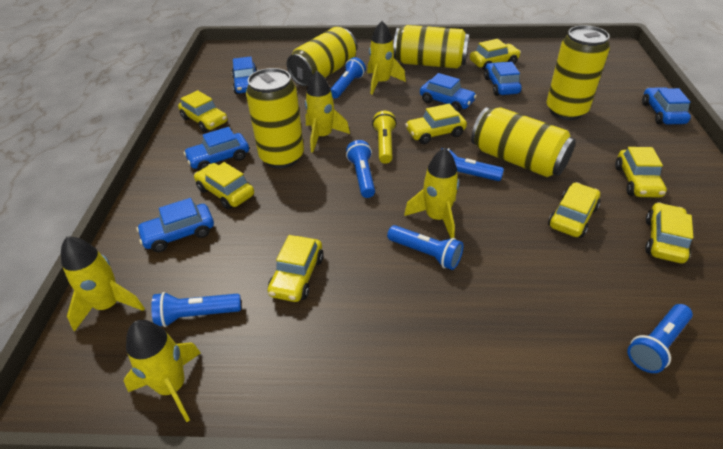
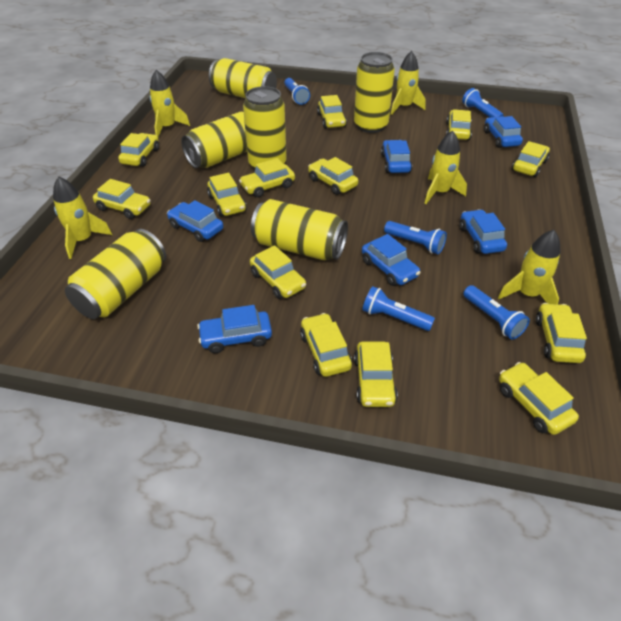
blue flashlight: [151,292,241,327] [331,57,366,99] [346,140,375,198] [387,225,464,270] [441,148,504,181] [627,304,693,373] = 6 -> [284,78,310,105] [362,286,435,331] [384,221,447,254] [462,88,504,117] [463,285,530,340] = 5
yellow can: [246,68,304,169] [287,27,357,86] [393,25,469,69] [471,107,576,177] [546,25,610,120] = 5 -> [65,229,166,319] [181,112,247,168] [209,58,277,98] [243,86,286,170] [251,199,348,260] [354,52,395,133] = 6
yellow car: [178,90,228,133] [194,162,254,209] [267,235,324,302] [405,104,467,144] [470,39,521,71] [548,182,600,238] [615,147,667,198] [645,202,693,263] = 8 -> [93,179,151,219] [118,133,159,167] [207,173,247,217] [239,158,295,197] [250,245,306,299] [300,313,352,377] [308,157,358,195] [317,95,347,129] [354,341,398,407] [446,109,472,140] [499,362,579,435] [512,141,550,177] [536,303,587,363] = 13
yellow flashlight: [372,111,397,164] = 1 -> none = 0

